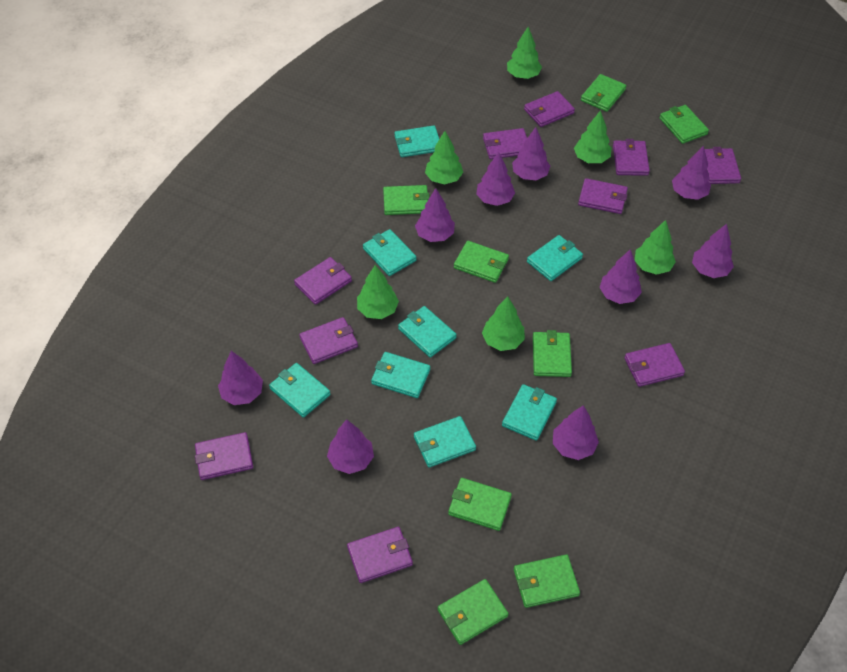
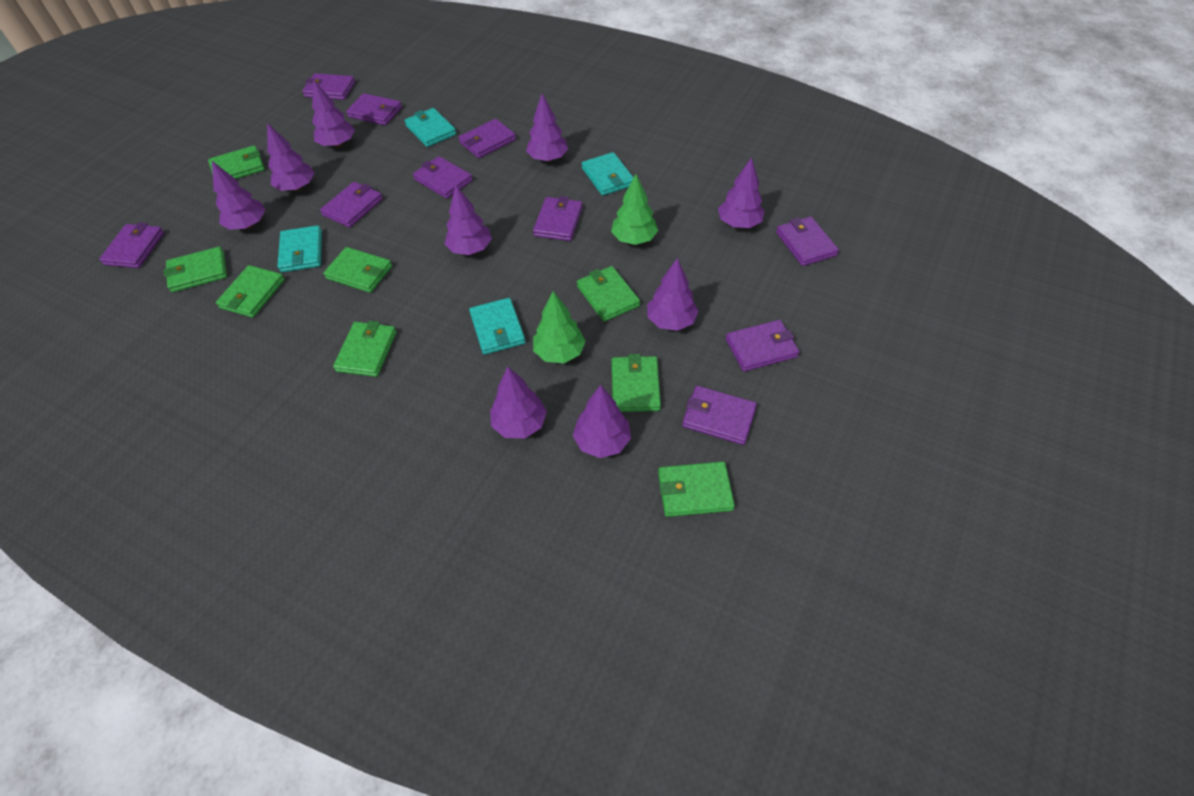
green tree: [357,265,399,319] [425,131,463,185] [482,297,525,351] [507,27,542,79] [574,110,611,163] [635,220,676,275] = 6 -> [533,291,586,363] [611,174,658,245] = 2
turquoise wallet: [269,363,331,418] [363,229,417,276] [371,352,430,398] [394,125,439,157] [398,306,457,358] [414,416,476,467] [502,384,557,441] [527,235,583,281] = 8 -> [277,225,322,272] [404,108,456,147] [469,298,526,355] [582,152,634,196] = 4

